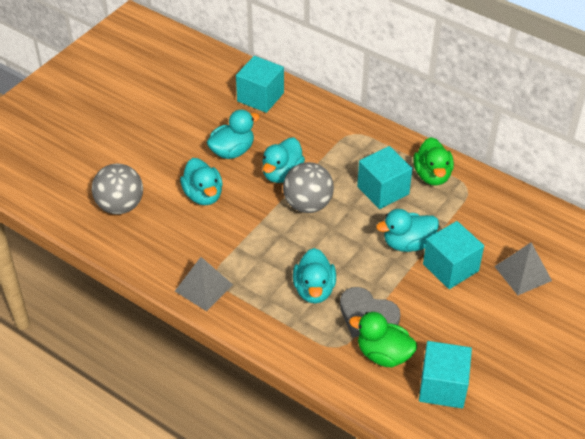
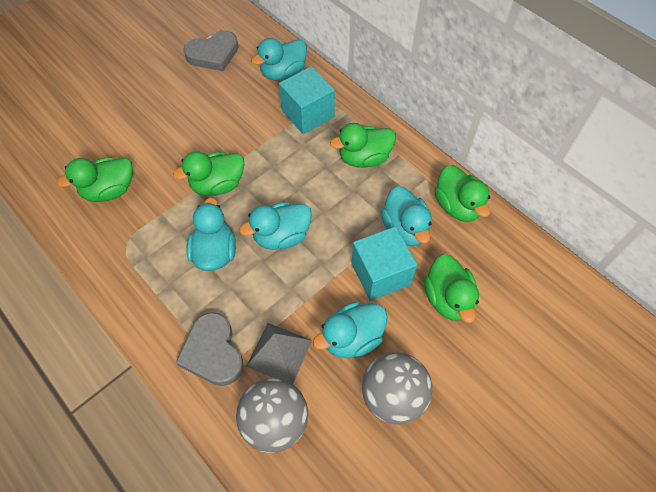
green duck: [349,312,417,367] [413,137,454,186] = 2 -> [57,157,133,202] [173,151,244,196] [330,123,396,168] [424,254,479,323] [434,165,490,222] = 5
grey heart: [340,287,400,338] = 1 -> [175,312,244,386] [183,30,238,71] = 2
grey pyramid: [175,257,233,311] [494,242,552,295] = 2 -> [246,323,312,384] = 1
turquoise cube: [236,56,284,113] [357,146,412,209] [419,341,472,408] [423,221,484,289] = 4 -> [279,66,335,134] [352,226,417,301] = 2

